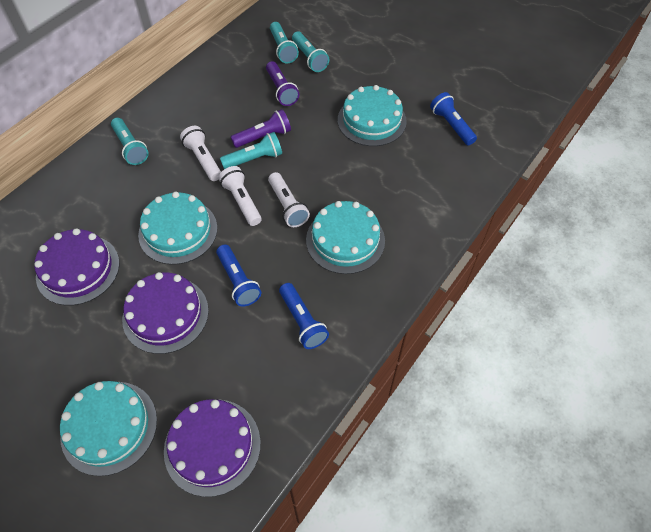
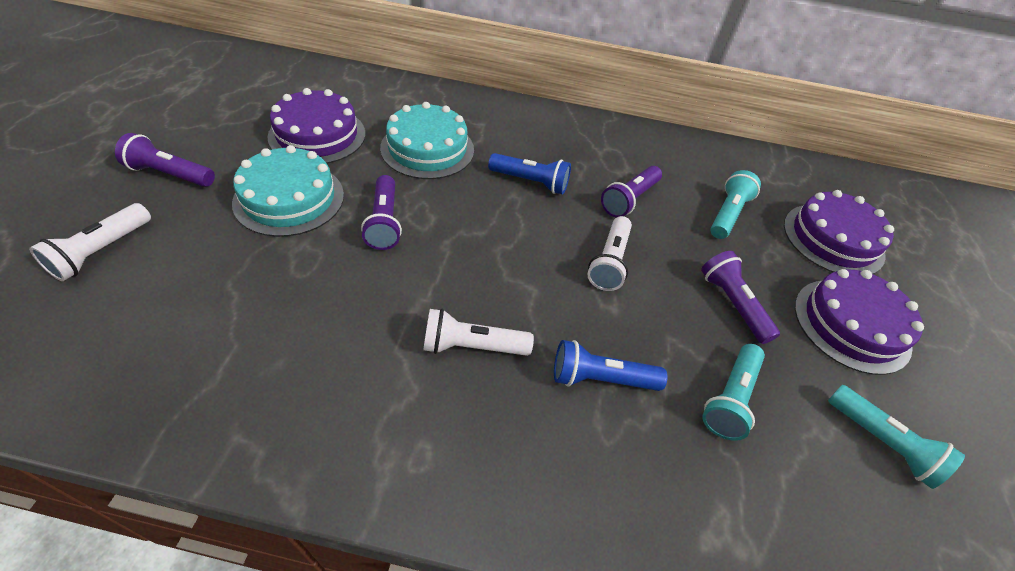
blue flashlight: [216,244,261,307] [279,283,329,349] [430,92,477,145] = 3 -> [488,153,571,195] [554,340,668,391] = 2
purple flashlight: [231,109,291,148] [266,61,299,106] = 2 -> [115,133,215,187] [361,175,402,250] [601,166,662,218] [701,251,780,344] = 4
turquoise cake: [60,381,157,476] [138,192,217,265] [306,201,385,274] [338,85,407,146] = 4 -> [232,145,344,237] [380,102,474,179] = 2
turquoise flashlight: [111,118,149,165] [220,132,282,169] [270,22,299,63] [292,31,329,72] = 4 -> [702,344,765,441] [710,170,761,239] [828,385,965,489] = 3

